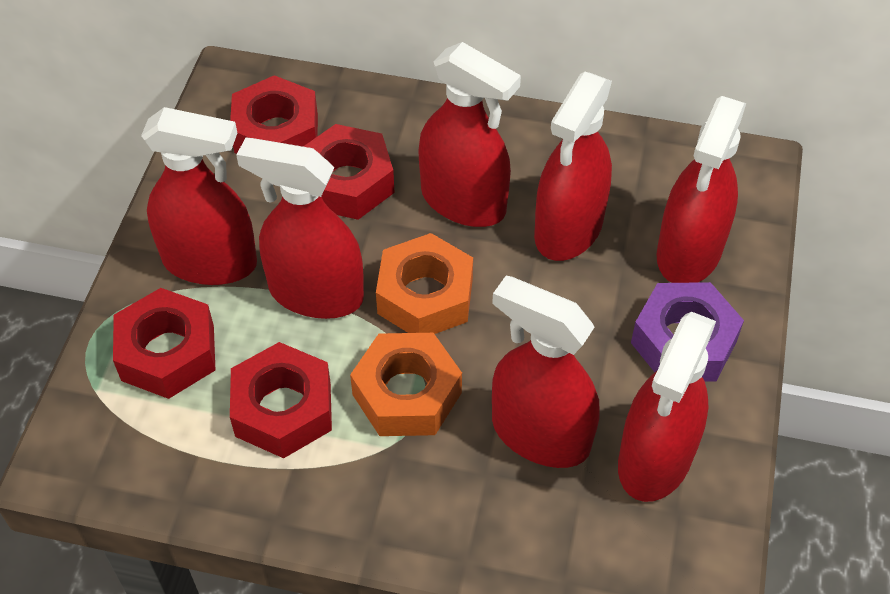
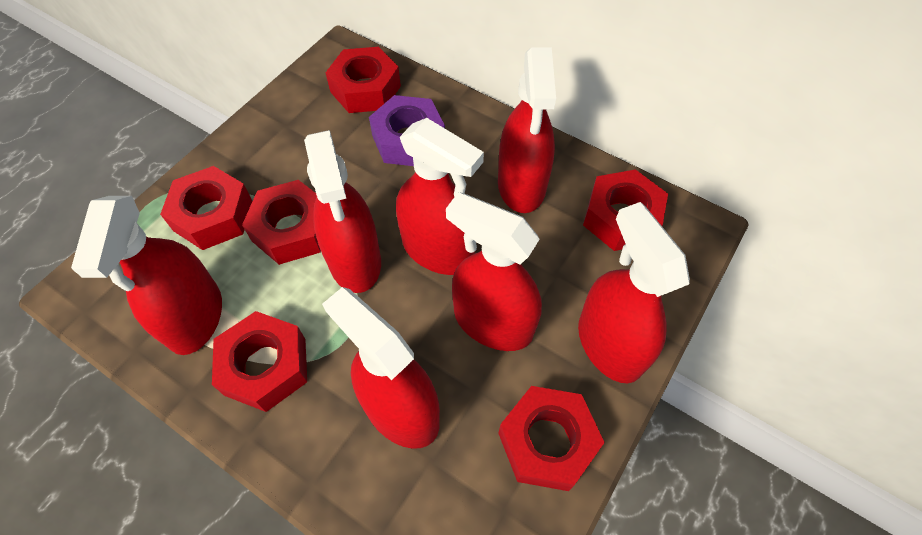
orange nut: [350,333,462,436] [376,233,473,334] = 2 -> none = 0
red nut: [113,288,215,399] [230,75,318,154] [230,342,332,458] [303,124,395,220] = 4 -> [160,166,252,250] [212,311,307,412] [242,180,321,265] [325,47,401,113] [498,386,605,491] [583,169,668,251] = 6

